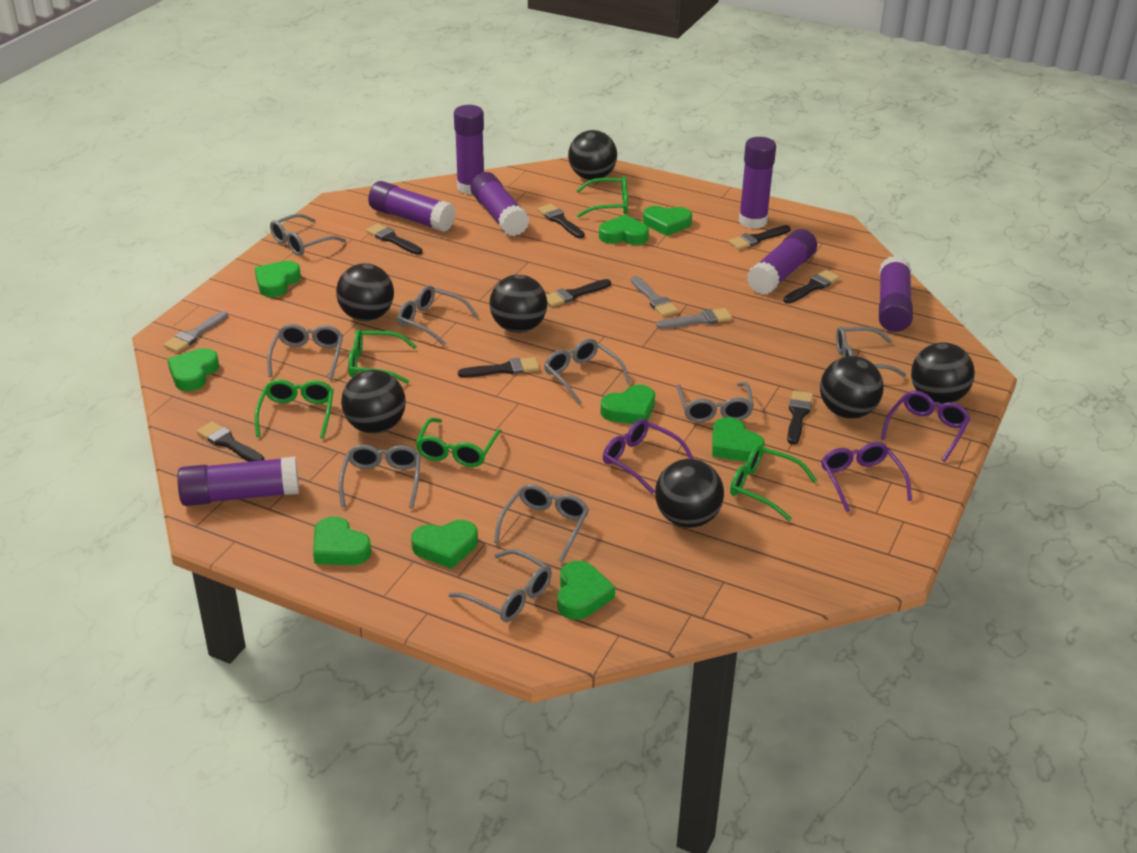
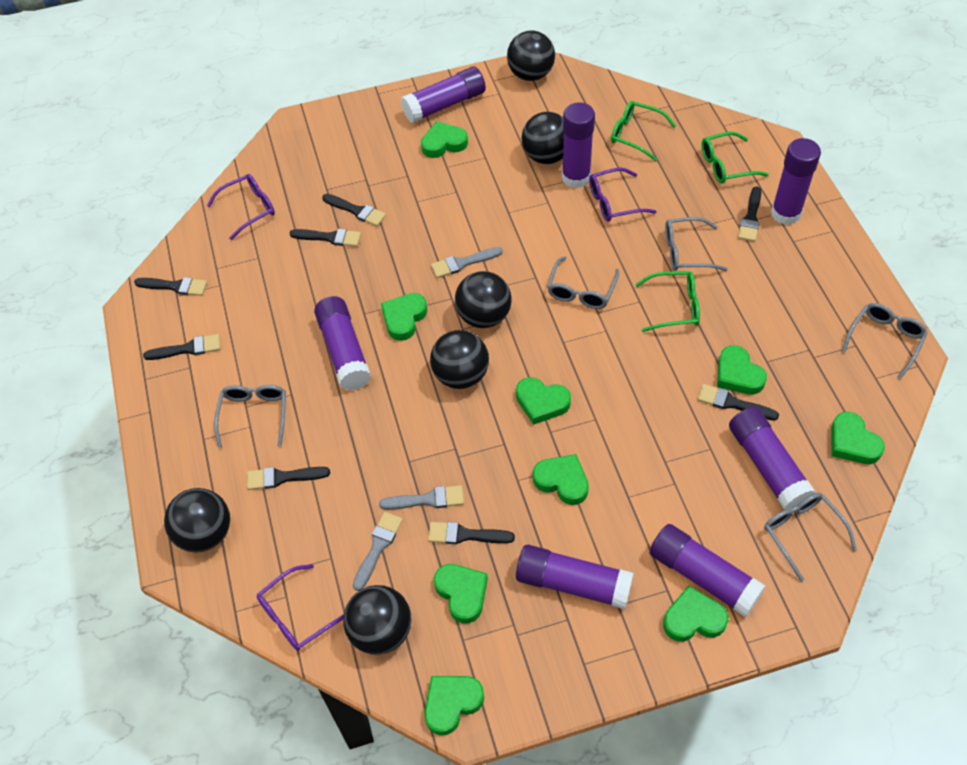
black ball: [336,263,394,321] [341,370,406,434] [489,275,547,333] [568,130,617,180] [655,459,724,528] [820,356,884,419] [911,342,975,404] = 7 -> [164,488,230,553] [343,585,412,655] [430,330,489,389] [455,271,512,328] [507,30,555,81] [521,112,564,164] = 6
green glasses: [254,379,334,439] [348,329,417,384] [415,418,502,467] [576,176,628,218] [730,445,817,521] = 5 -> [611,101,676,161] [635,271,700,332] [701,132,769,184] = 3
grey glasses: [267,324,343,380] [270,214,346,256] [339,445,420,509] [397,285,478,346] [448,549,552,622] [494,484,589,563] [544,339,631,405] [676,382,754,422] [836,326,906,377] = 9 -> [214,385,286,448] [547,256,619,309] [665,217,727,271] [764,493,857,582] [842,303,928,379] = 5

